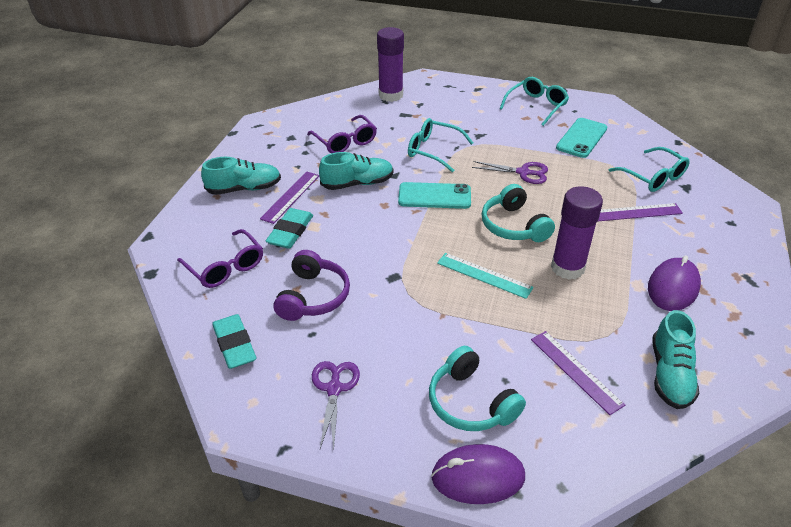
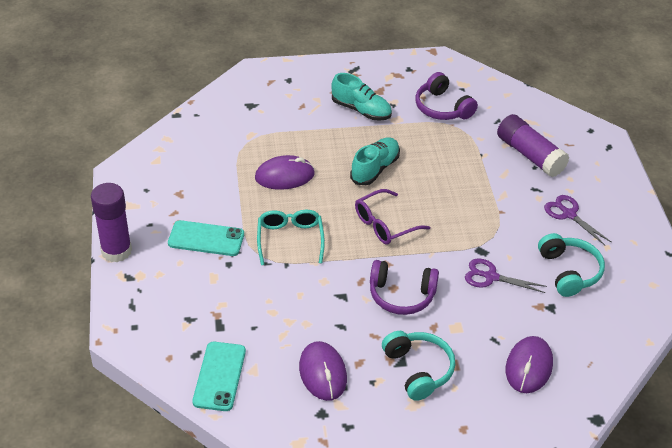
purple glasses: [177,229,263,288] [307,115,377,153] = 2 -> [355,189,430,244] = 1
purple headphones: [273,250,350,321] = 1 -> [370,260,439,315] [416,72,478,120] = 2
purple mouse: [431,444,525,504] [648,255,701,311] = 2 -> [255,155,315,190] [299,341,347,401] [506,336,553,393] = 3
purple ruler: [260,171,319,224] [531,331,625,415] [597,203,683,222] = 3 -> none = 0
turquoise eraser: [212,314,256,369] [266,208,313,249] = 2 -> none = 0
turquoise glasses: [408,118,473,172] [500,77,569,126] [608,147,690,192] = 3 -> [257,210,325,265] = 1
turquoise ruler: [437,253,534,299] = 1 -> none = 0
turquoise shoe: [201,157,281,195] [319,152,394,190] [652,310,699,409] = 3 -> [331,73,392,121] [350,137,400,185] = 2

